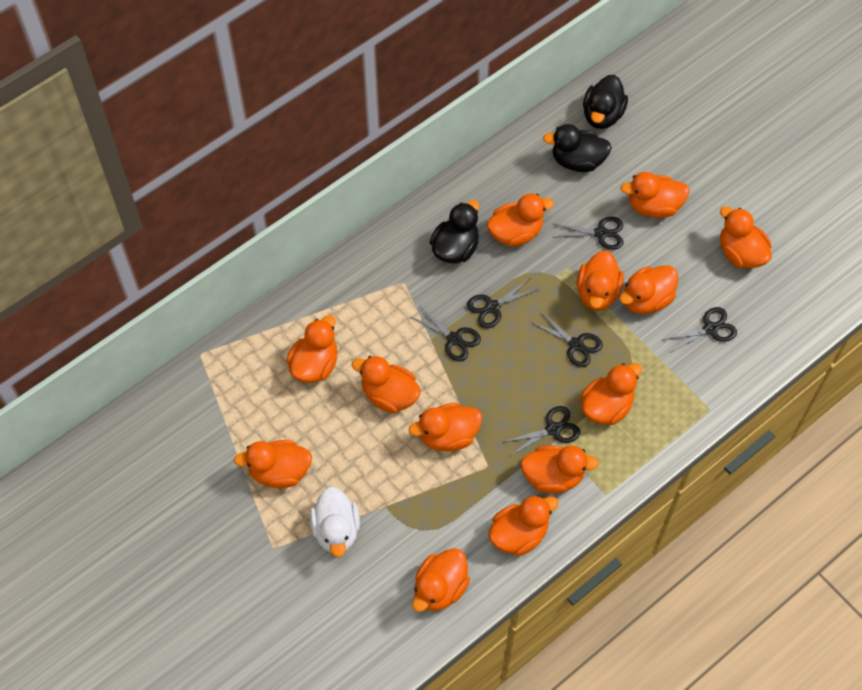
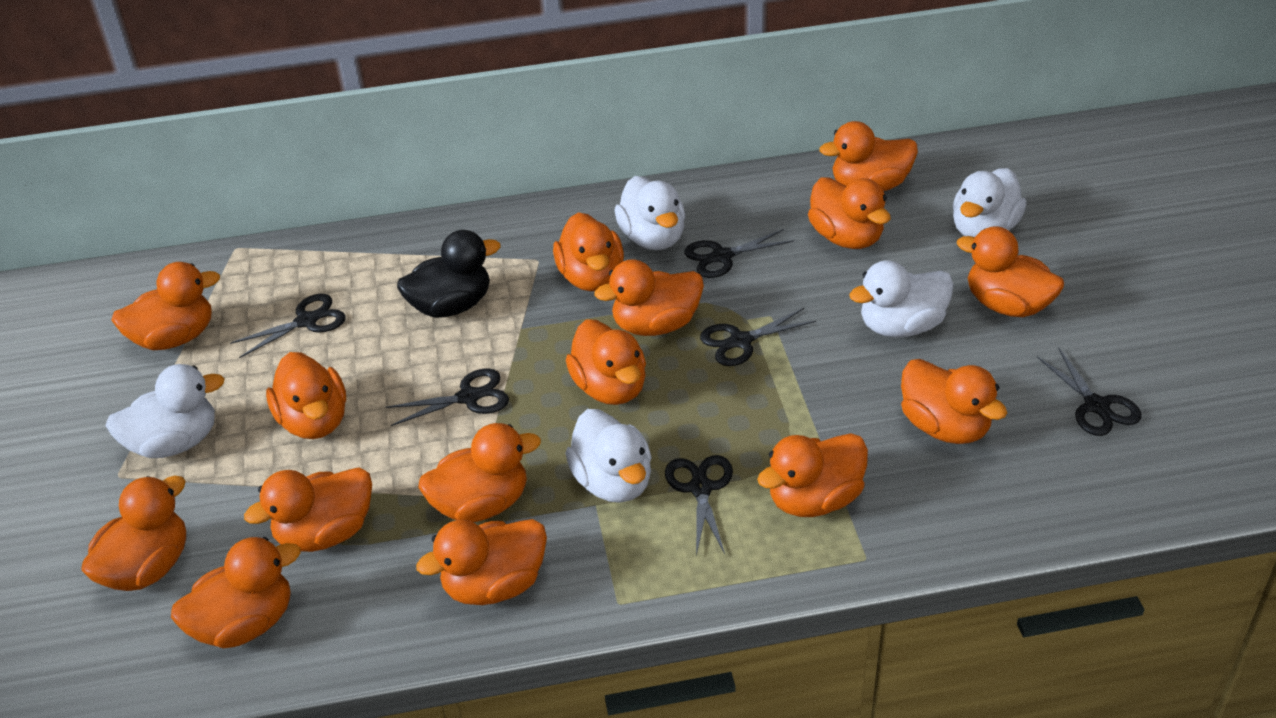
black duck: [430,200,479,263] [543,124,612,172] [583,75,628,129] = 3 -> [397,230,501,318] = 1
orange duck: [234,440,312,488] [286,315,337,383] [352,356,421,413] [409,403,482,451] [412,548,470,612] [487,193,554,247] [488,495,559,556] [521,445,599,494] [577,250,624,310] [581,363,642,425] [619,265,678,314] [621,172,690,218] [720,206,772,268] = 13 -> [81,476,186,591] [111,262,220,350] [171,537,301,648] [244,467,372,552] [266,352,346,439] [416,519,547,605] [418,423,541,522] [553,212,624,291] [566,319,646,405] [594,259,704,336] [757,433,868,517] [808,177,891,249] [819,121,918,191] [901,359,1007,444] [957,226,1064,317] = 15
white duck: [310,486,360,557] = 1 -> [106,364,225,458] [565,409,652,503] [615,176,685,250] [849,260,954,338] [953,168,1027,237] = 5

